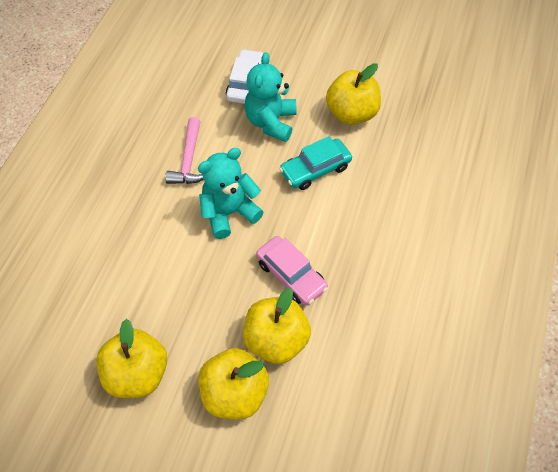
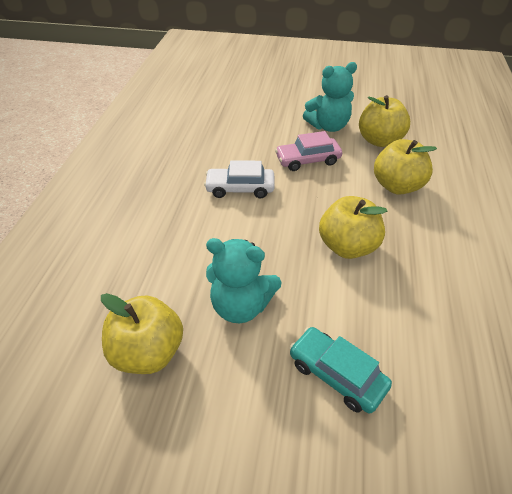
pink hammer: [165,117,203,184] = 1 -> none = 0

